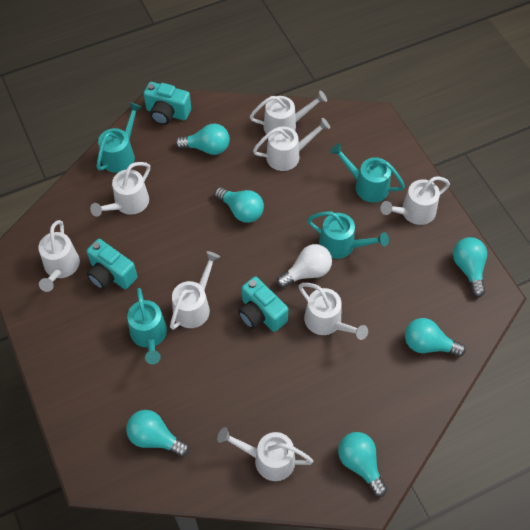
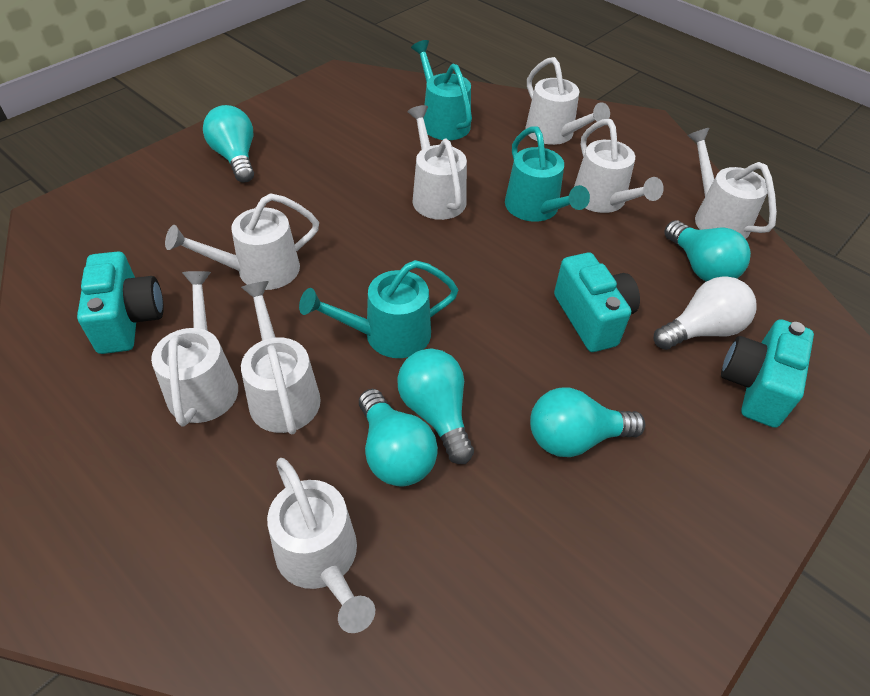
turquoise light bulb: [126,410,189,457] [175,124,230,155] [215,187,264,223] [338,432,387,497] [405,318,466,357] [453,237,487,297] = 6 -> [203,105,254,183] [359,389,438,486] [397,349,474,464] [530,388,645,457] [664,220,751,282] = 5
turquoise watering can: [97,102,142,173] [127,288,167,365] [307,211,389,259] [330,143,405,202] = 4 -> [299,260,458,358] [411,40,472,140] [505,126,590,222] = 3

